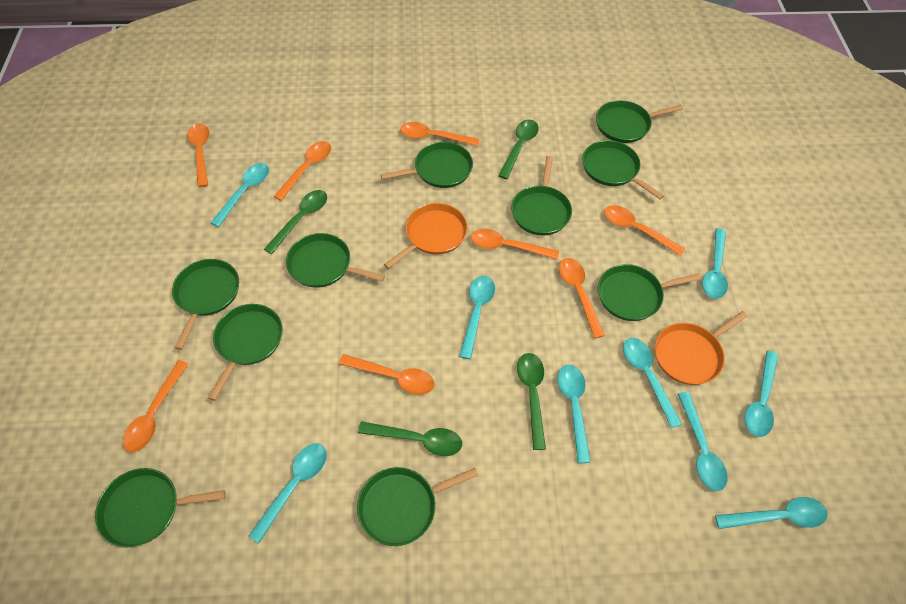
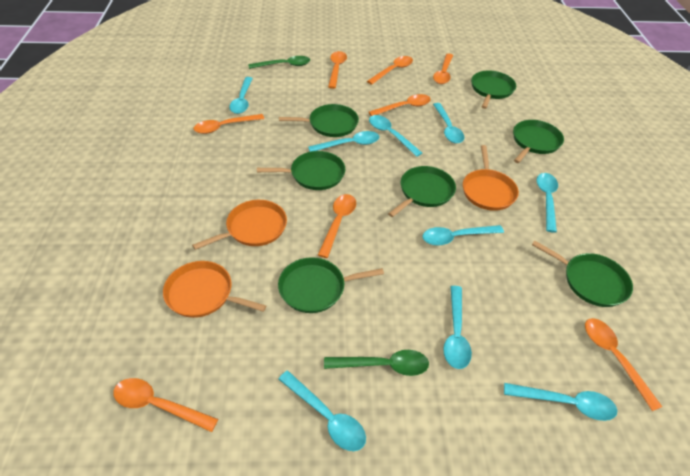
green pan: [95,468,225,548] [172,259,239,350] [209,304,283,401] [286,233,385,288] [357,467,478,546] [380,142,473,188] [511,156,572,236] [582,140,664,200] [596,100,683,143] [598,264,701,321] = 10 -> [257,151,345,190] [278,257,384,313] [279,104,359,137] [388,166,456,217] [471,71,516,109] [513,120,564,163] [532,240,633,307] = 7
green spoon: [264,190,327,254] [358,421,462,456] [498,120,539,179] [517,353,546,450] = 4 -> [248,56,310,69] [324,350,429,376] = 2
orange pan: [384,203,468,269] [655,311,747,385] = 2 -> [163,261,266,318] [192,200,287,250] [463,145,519,211] = 3

